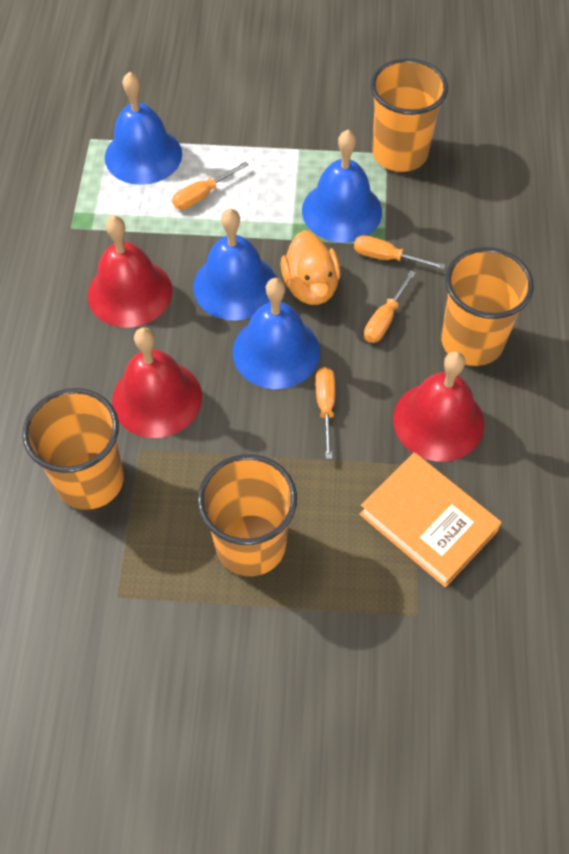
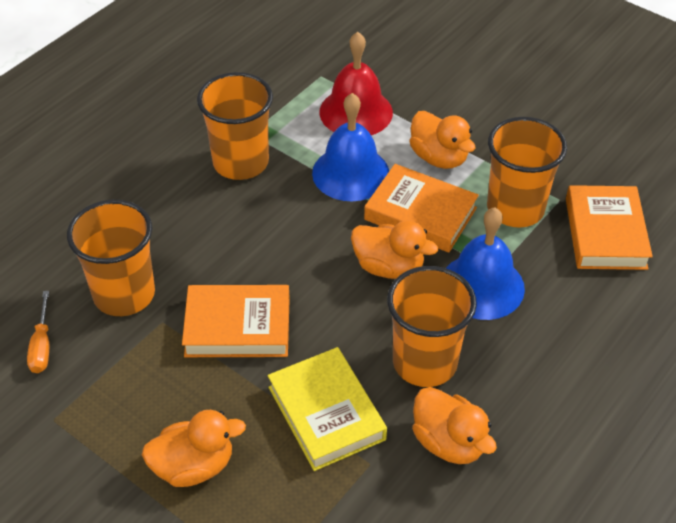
blue bell: [105,72,182,185] [193,209,276,321] [233,278,320,389] [302,130,382,242] = 4 -> [312,93,389,201] [446,207,525,320] = 2
orange book: [359,452,502,587] = 1 -> [182,285,290,357] [364,164,479,252] [566,185,653,270] = 3
orange duck: [281,230,341,305] = 1 -> [142,410,246,487] [351,221,438,279] [409,111,476,169] [412,387,497,464] = 4
orange screwdriver: [172,161,249,210] [315,367,335,459] [354,235,445,269] [364,271,416,343] = 4 -> [27,291,49,373] = 1
red bell: [88,216,172,328] [112,327,202,438] [393,351,484,462] = 3 -> [319,32,393,135] = 1
yellow book: none = 0 -> [268,347,387,471] = 1

